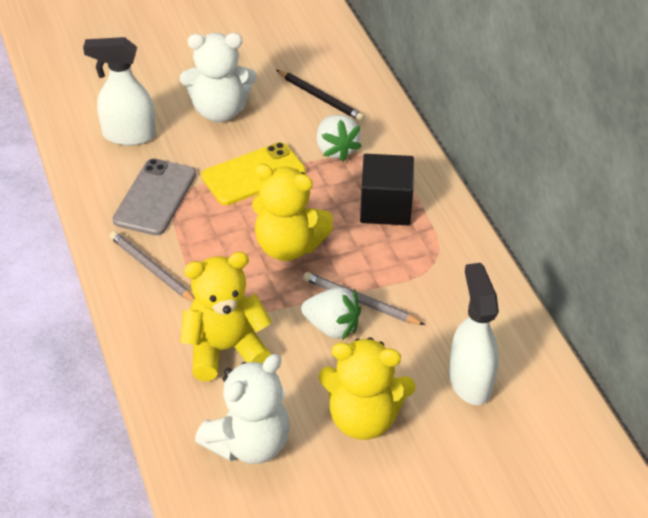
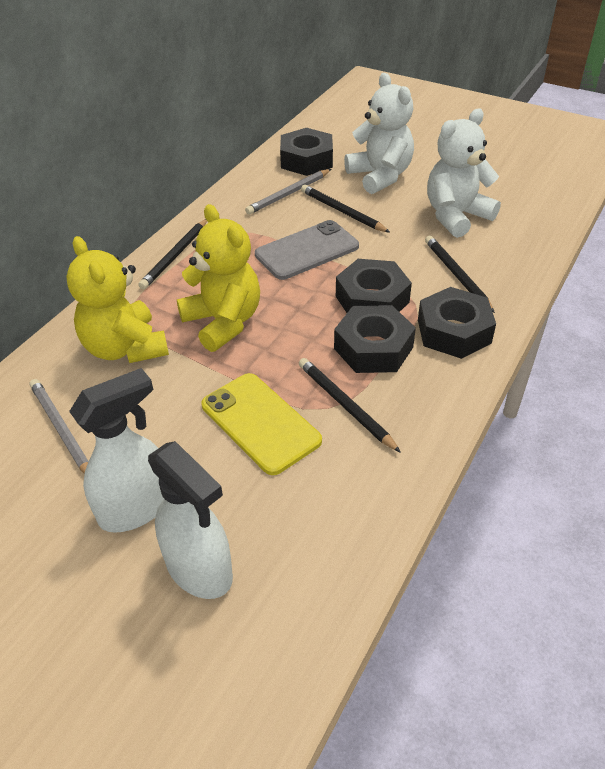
black cube: [360,154,414,225] = 1 -> none = 0
black nut: none = 0 -> [280,128,333,176] [334,305,416,373] [336,259,412,313] [418,287,496,359] = 4
black pencil: [276,70,365,122] = 1 -> [138,219,207,289] [299,358,401,453] [301,185,390,233] [425,236,495,313] = 4
white strawberry: [301,287,361,340] [317,115,362,162] = 2 -> none = 0
yellow teddy bear: [180,252,272,381] [252,164,334,261] [318,337,415,440] = 3 -> [66,236,169,363] [177,204,260,352] = 2

